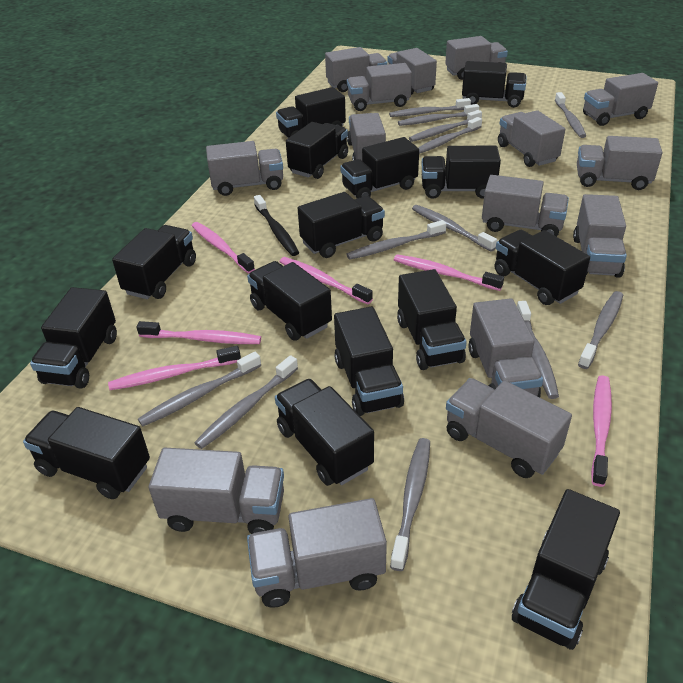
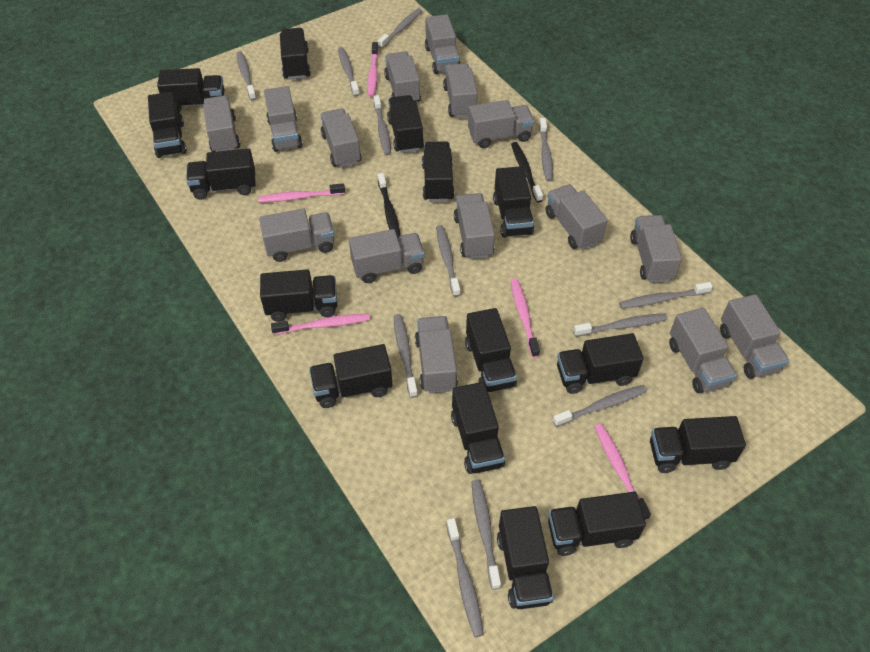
black toothbrush: [254,195,299,256] = 1 -> [378,173,401,238] [511,142,543,202] = 2
pink toothbrush: [108,346,241,390] [136,321,261,344] [192,222,255,274] [279,257,373,305] [394,255,504,291] [591,375,612,487] = 6 -> [258,183,345,203] [271,314,370,335] [367,42,379,97] [511,278,540,358] [594,424,651,520] = 5

